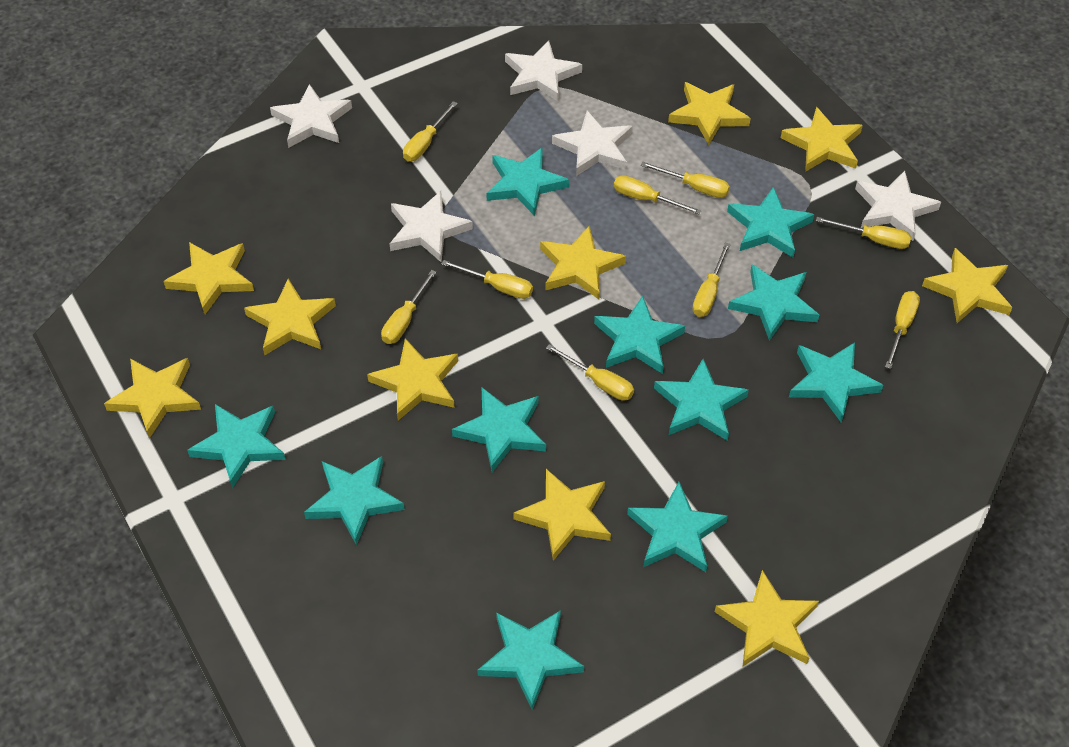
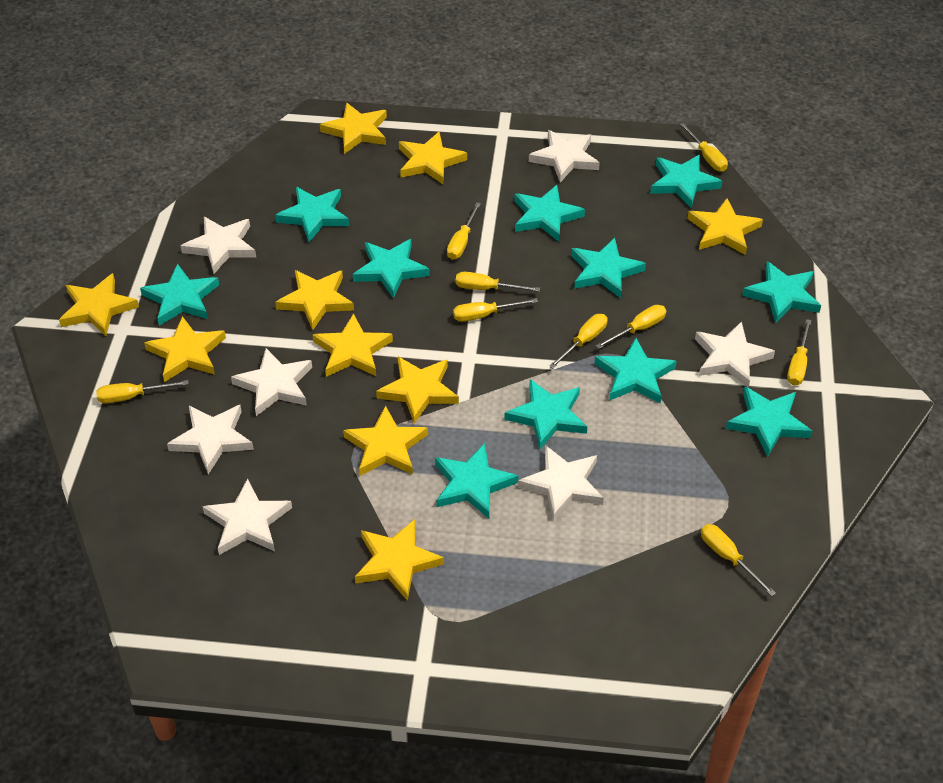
white star: [270,84,352,148] [389,191,473,262] [505,40,582,102] [552,111,633,176] [855,171,941,241] = 5 -> [167,405,254,474] [181,217,256,274] [202,478,292,555] [231,348,312,416] [518,445,604,521] [529,130,600,182] [695,321,775,388] = 7

